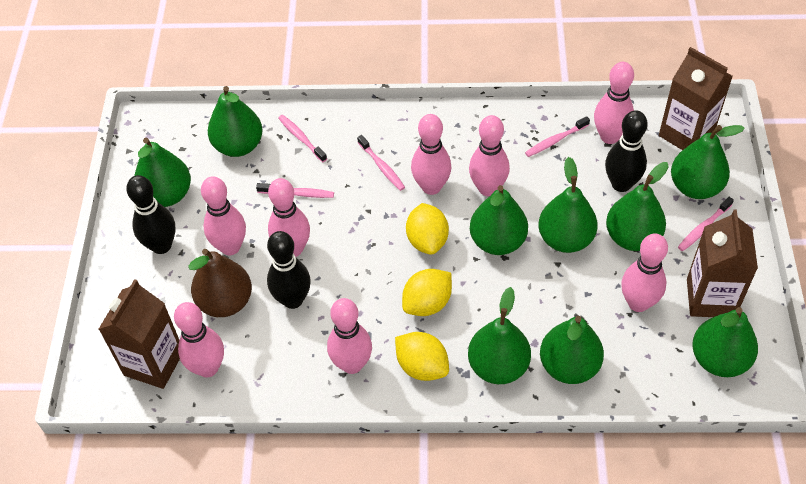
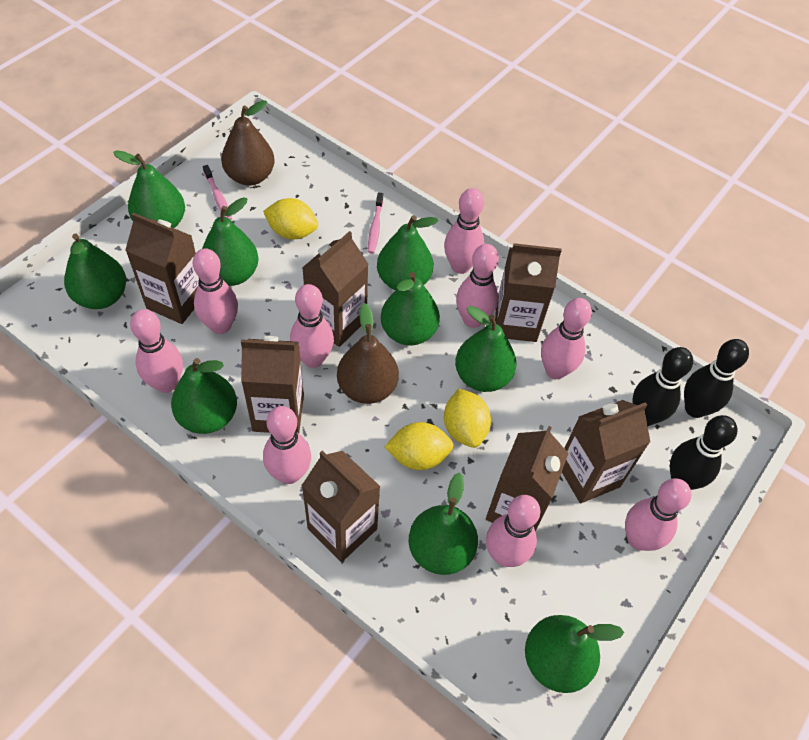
brown carton: [99,279,180,389] [659,47,733,150] [687,210,758,317] = 3 -> [125,213,199,324] [241,336,304,433] [302,231,368,347] [302,451,381,562] [486,426,569,531] [495,243,562,342] [562,400,650,504] = 7
brown pear: [188,249,252,317] = 1 -> [221,100,275,186] [337,303,399,404] = 2
pink bowling pin: [174,302,224,377] [201,176,246,255] [268,178,310,257] [327,298,372,374] [411,114,452,195] [469,115,510,196] [594,62,634,144] [621,233,668,312] = 8 -> [130,309,183,393] [193,248,238,334] [263,406,311,484] [290,284,334,368] [444,188,484,274] [456,244,499,328] [486,495,541,567] [541,298,592,379] [625,478,691,551] = 9
pink toothbrush: [256,183,334,198] [278,115,327,162] [357,135,405,191] [525,116,590,157] [678,197,734,251] = 5 -> [203,165,232,220] [368,192,383,254] = 2

